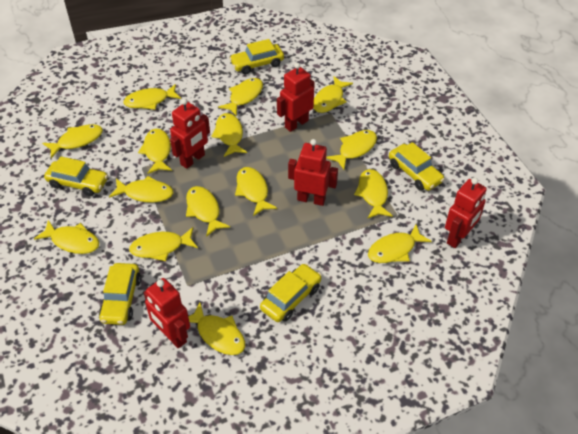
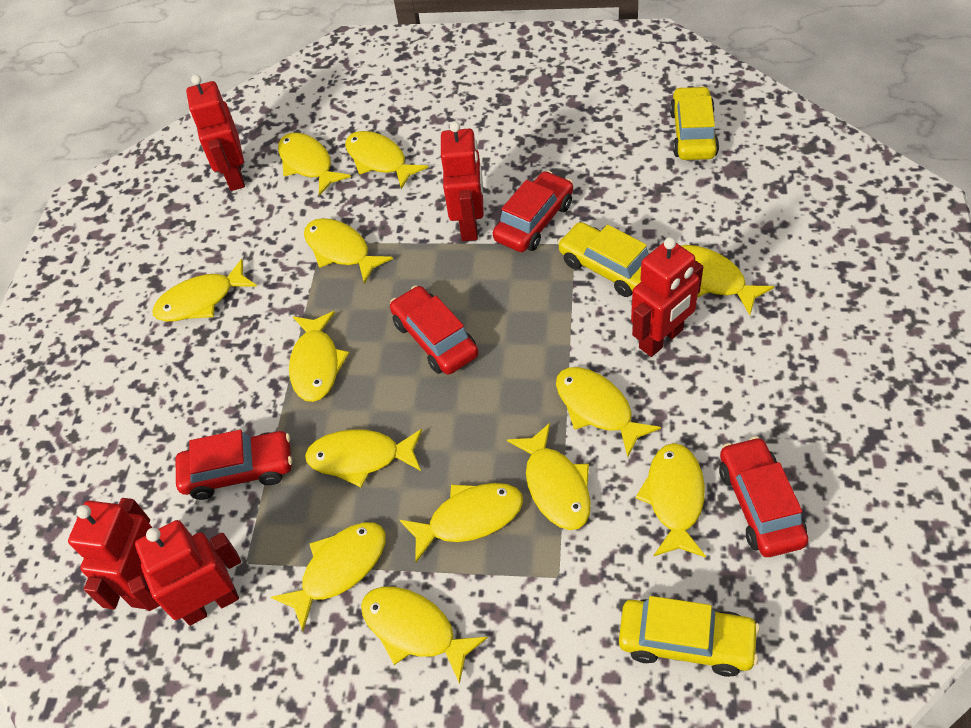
red car: none = 0 -> [175,430,292,500] [390,285,478,375] [493,171,573,252] [719,436,809,557] = 4
yellow car: [44,156,108,196] [99,263,141,325] [229,39,284,74] [260,264,322,322] [389,142,445,191] = 5 -> [557,222,649,297] [619,596,760,677] [670,86,719,160] = 3
yellow fish: [34,220,99,254] [42,124,103,158] [109,176,173,203] [123,84,181,110] [129,227,198,261] [138,129,172,174] [186,186,230,237] [188,303,245,355] [211,113,247,157] [218,78,263,116] [235,167,277,216] [313,76,353,113] [326,130,377,169] [354,169,393,219] [368,224,432,263] = 15 -> [152,259,257,322] [271,522,386,631] [278,133,351,196] [289,311,349,402] [304,218,393,284] [305,429,422,487] [345,131,428,189] [361,587,488,684] [400,483,523,562] [507,423,591,530] [556,367,661,457] [636,443,706,558] [681,245,774,315] = 13

